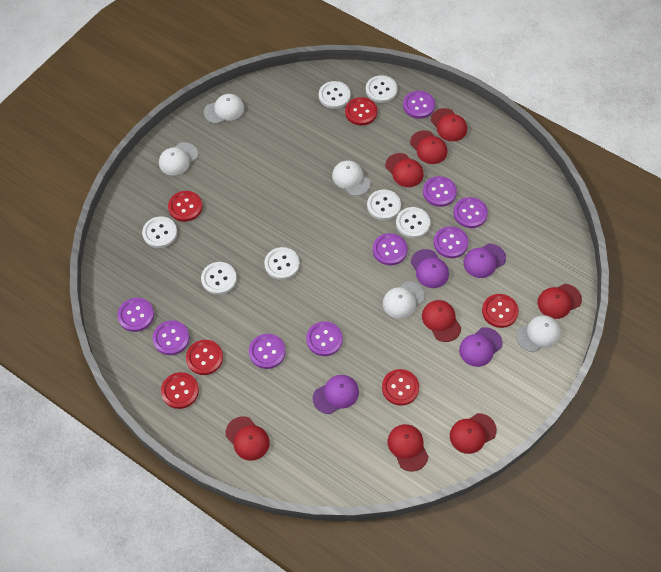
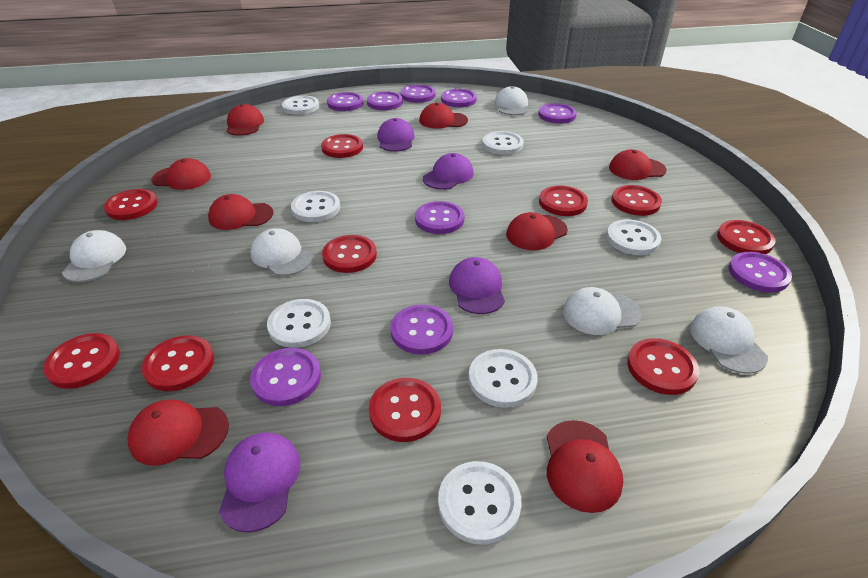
red button: [161,372,199,409] [168,191,202,222] [186,340,223,375] [345,97,377,125] [382,369,419,406] [482,294,519,328] = 6 -> [43,333,120,389] [104,189,158,220] [141,335,214,391] [321,134,363,158] [322,235,377,273] [369,378,441,442] [539,185,588,216] [611,185,662,216] [627,338,699,395] [717,220,776,254] = 10

